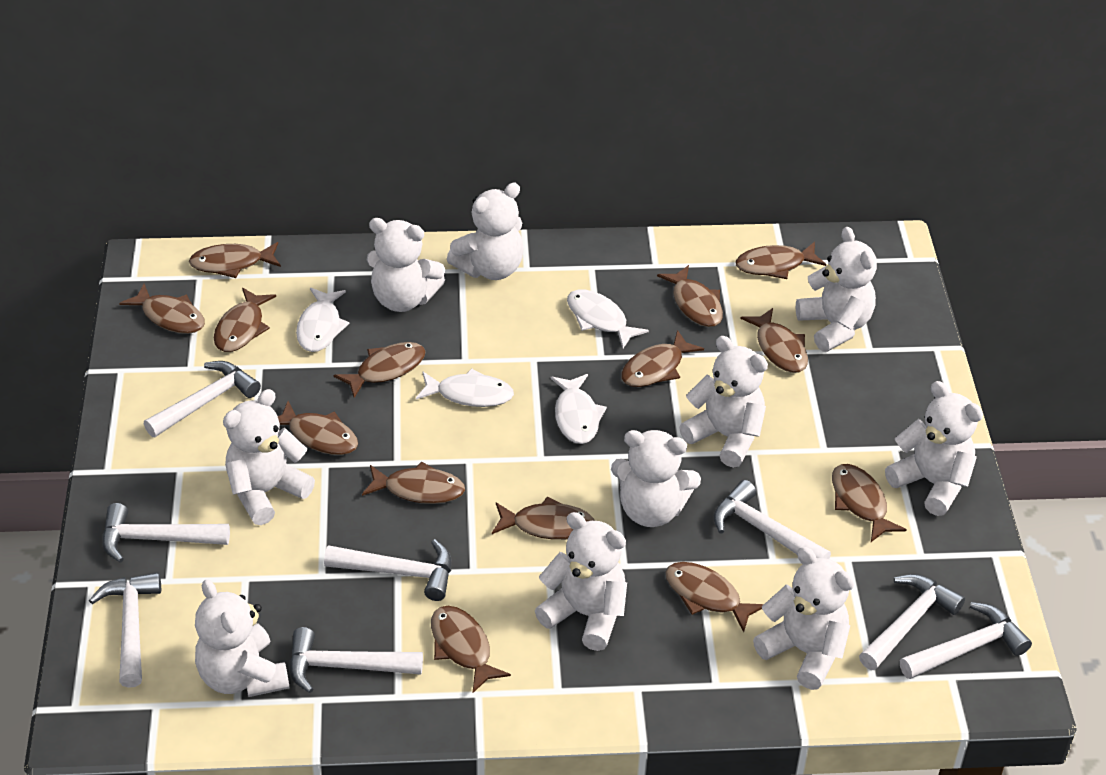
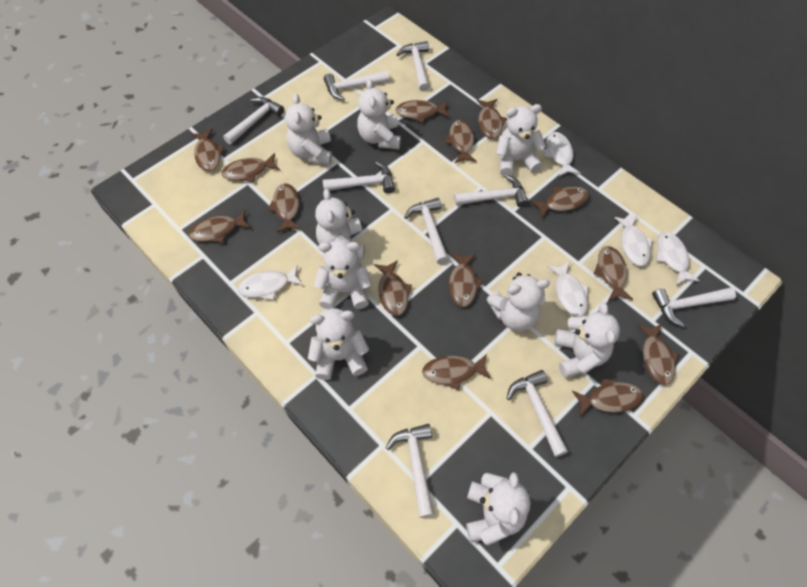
white fish: [296,288,350,352] [416,368,514,407] [551,374,607,444] [567,290,649,348] = 4 -> [238,265,303,300] [544,132,580,176] [547,261,589,317] [614,216,653,266] [656,232,700,285] = 5
white hammer: [89,572,161,688] [102,503,230,563] [144,361,261,437] [289,627,423,693] [324,539,451,601] [714,480,831,559] [859,574,965,670] [900,602,1032,679] = 8 -> [223,97,284,145] [323,161,395,194] [324,70,389,101] [386,424,435,518] [396,41,430,91] [404,198,449,264] [454,175,529,207] [507,370,568,457] [652,287,736,327] = 9
white teddy bear: [195,579,289,697] [223,389,315,525] [367,218,445,312] [447,183,524,280] [535,512,627,651] [611,430,701,527] [679,336,768,468] [753,547,854,690] [796,227,877,352] [885,381,983,516] = 10 -> [285,94,332,165] [308,308,369,380] [314,240,372,309] [315,189,365,259] [357,79,401,149] [466,472,531,545] [486,272,550,331] [496,104,546,176] [554,302,620,378] = 9

